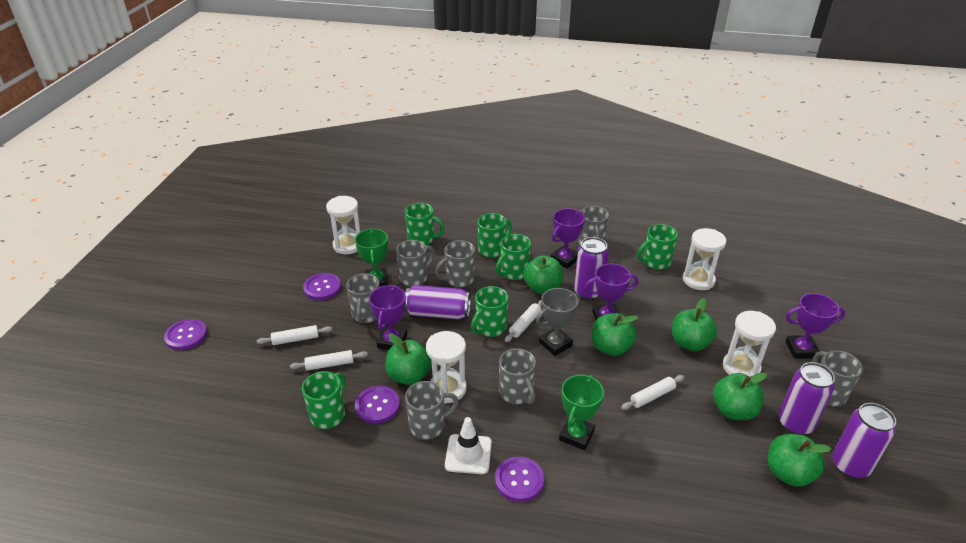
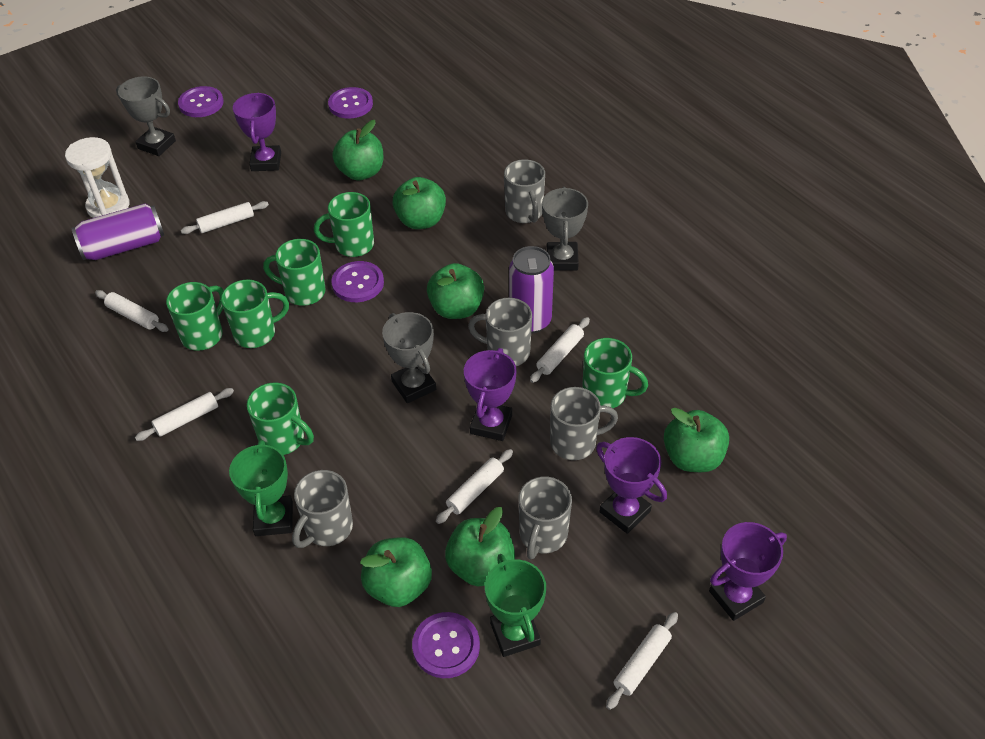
grey mug: [346,273,380,324] [396,240,435,287] [405,381,459,440] [435,240,475,287] [499,348,536,404] [578,206,609,245] [812,350,863,406] = 7 -> [292,470,353,548] [468,298,532,366] [504,159,545,223] [518,476,572,559] [550,387,618,460] = 5
grey trophy: [536,288,581,356] = 1 -> [116,76,176,156] [382,312,436,403] [542,187,588,270] = 3
purple can: [405,285,471,320] [574,237,609,300] [779,362,835,435] [832,403,896,479] = 4 -> [71,204,164,260] [509,246,554,334] = 2
white hourglass: [326,196,360,254] [426,331,467,404] [683,228,726,290] [723,311,776,377] = 4 -> [65,137,129,218] = 1
white rolling pin: [257,325,332,345] [290,350,368,371] [505,300,542,342] [621,375,684,410] = 4 -> [95,290,169,332] [135,388,234,441] [181,201,269,234] [436,449,513,524] [530,317,590,383] [606,612,678,710] = 6
white traffic cone: [445,417,492,474] = 1 -> none = 0

